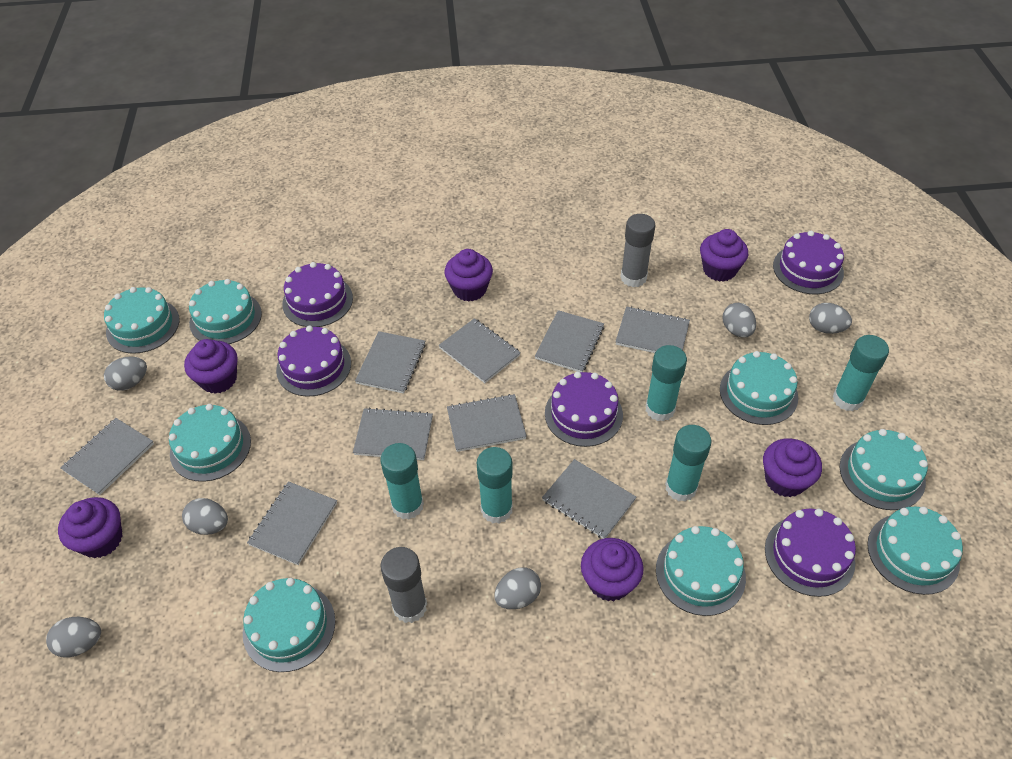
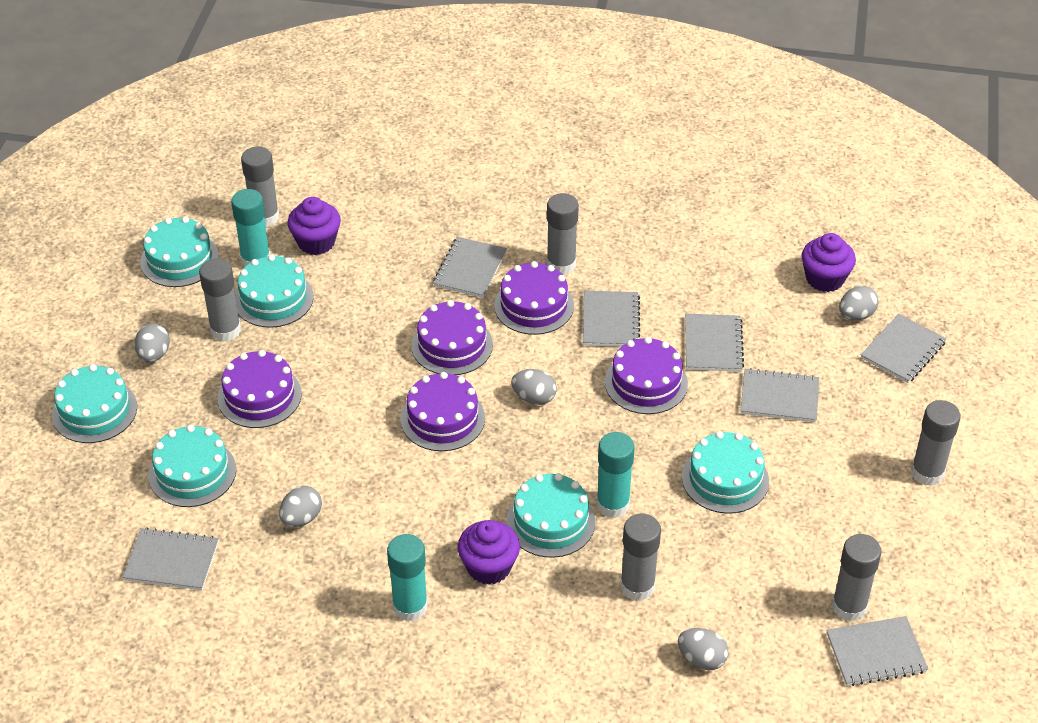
grey egg: [46,617,101,658] [104,357,147,391] [182,498,228,535] [494,568,541,609] [723,303,756,338] [809,303,852,334] = 6 -> [134,323,170,363] [279,486,322,527] [511,369,557,405] [678,628,728,670] [839,286,879,320] = 5
grey glue stick: [380,547,427,623] [621,214,655,287] = 2 -> [199,258,241,342] [241,146,279,227] [547,193,579,275] [620,514,661,601] [832,534,882,621] [911,400,961,486] = 6
grey notebook: [60,418,154,495] [247,481,337,565] [353,407,433,460] [355,331,425,394] [439,318,521,383] [447,394,527,452] [535,310,604,372] [542,459,636,539] [615,306,690,353] = 9 -> [123,528,219,590] [433,237,507,298] [583,291,640,347] [685,314,744,372] [741,368,819,422] [826,616,928,686] [861,314,947,383] = 7
purple cupcake: [58,497,122,558] [184,339,238,394] [445,249,493,302] [581,538,644,601] [700,229,748,282] [763,438,822,497] = 6 -> [288,197,341,255] [458,520,520,585] [801,233,856,292] = 3
turquoise cake: [104,287,180,354] [169,404,251,482] [189,279,262,344] [243,578,335,672] [656,526,746,616] [720,351,798,425] [840,429,928,510] [867,507,963,595] = 8 -> [52,364,137,443] [140,217,219,287] [149,425,236,507] [235,255,314,328] [507,473,595,558] [682,431,769,514] = 6
turquoise glue stick: [380,443,424,520] [477,447,513,524] [645,345,687,422] [665,425,712,502] [833,335,889,411] = 5 -> [231,189,270,267] [387,534,428,621] [596,432,635,518] = 3

